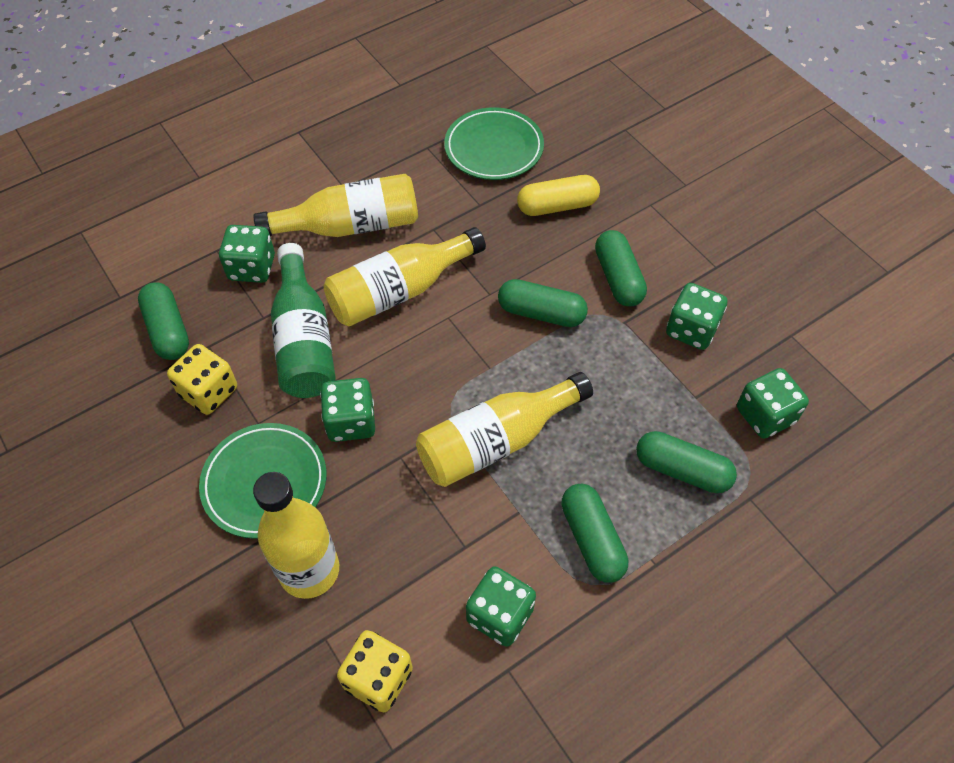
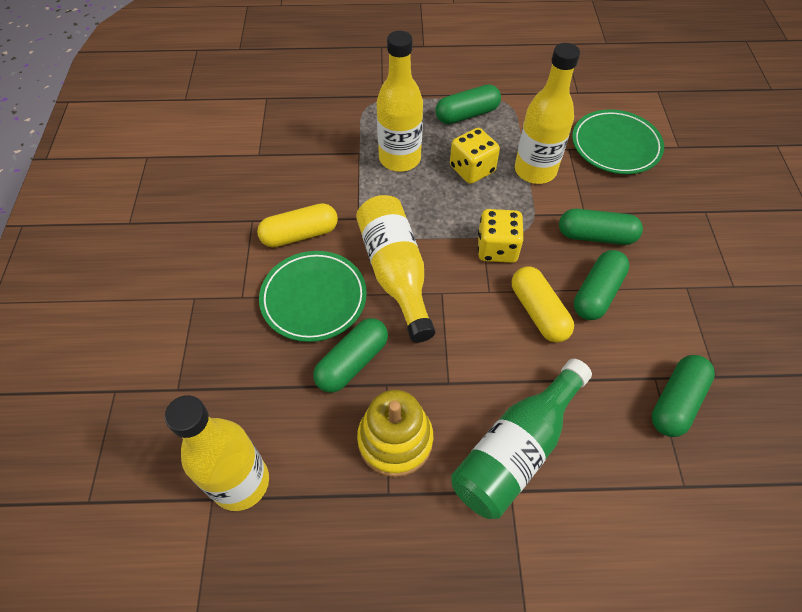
green dice: [219,225,275,283] [320,378,375,442] [466,566,536,647] [666,283,727,350] [737,368,809,439] = 5 -> none = 0
yellow capsule: [517,175,600,216] = 1 -> [257,203,338,247] [512,266,574,343] = 2
yellow stacking toy: none = 0 -> [357,390,433,477] = 1

